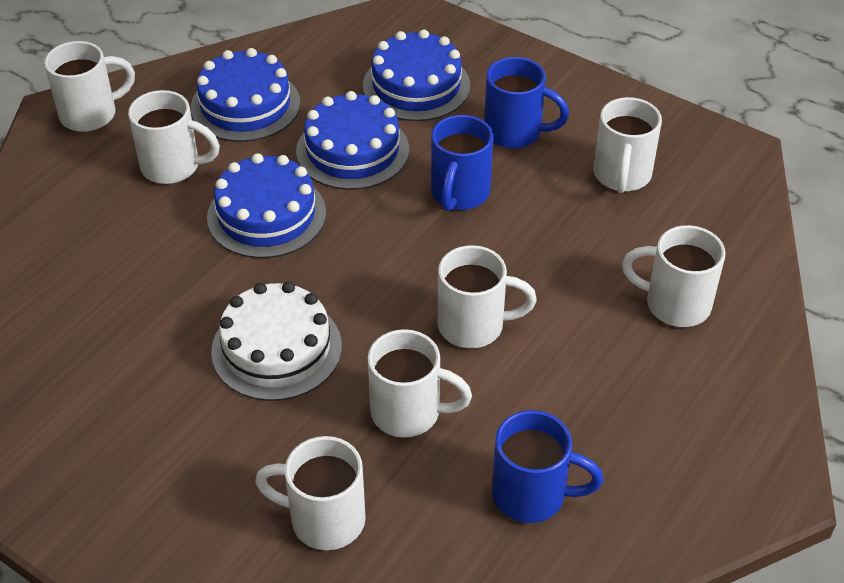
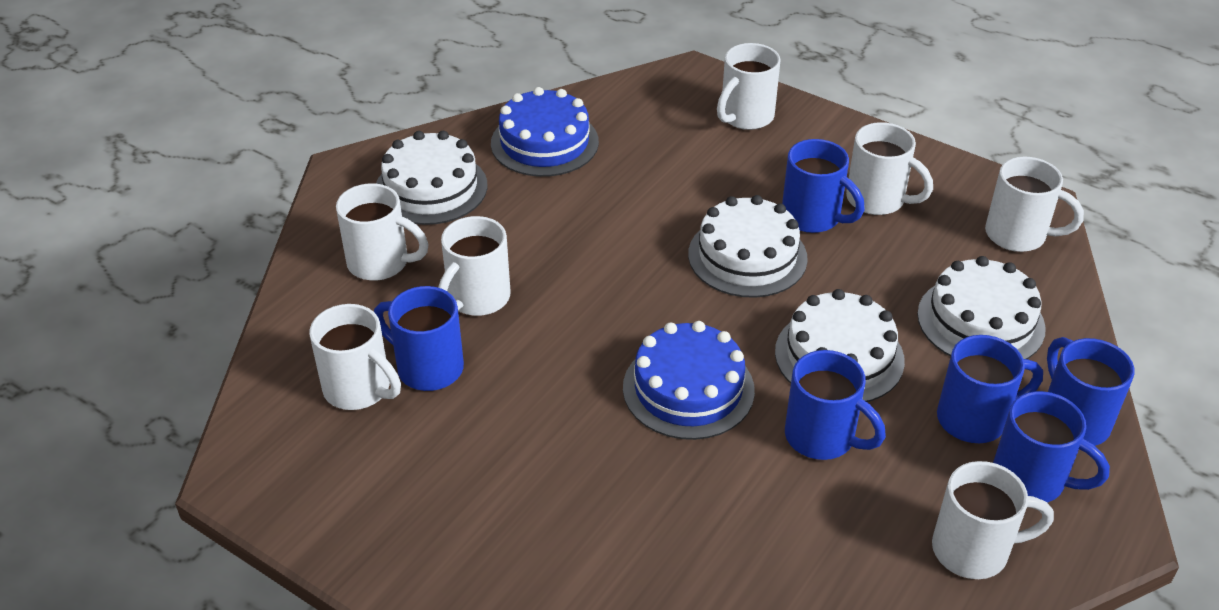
blue cake: [191,48,300,142] [207,153,326,258] [296,91,409,190] [363,29,470,121] = 4 -> [491,87,599,177] [623,321,755,440] = 2
blue mug: [431,115,493,211] [484,57,569,148] [492,410,603,523] = 3 -> [374,286,464,391] [782,139,865,233] [785,350,886,460] [937,335,1043,443] [993,391,1110,503] [1047,337,1135,446] = 6
white cake: [211,282,342,401] = 1 -> [376,131,487,225] [688,195,808,298] [775,289,905,402] [917,256,1046,359] = 4

